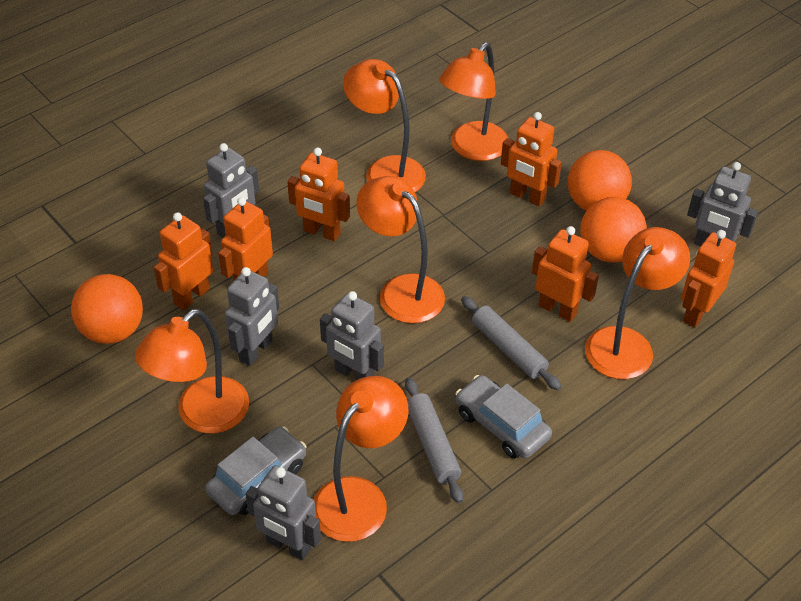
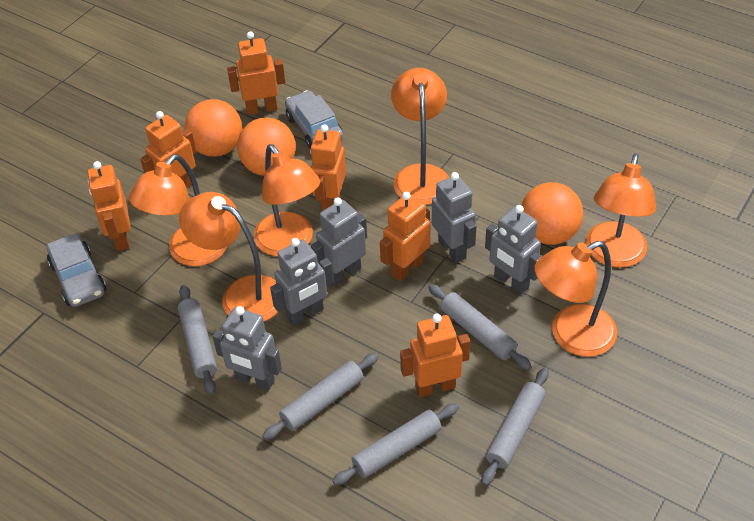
grey rolling pin: [405,377,464,503] [461,296,561,390] = 2 -> [178,285,217,395] [262,353,379,440] [332,403,459,485] [428,284,532,370] [482,368,549,486] = 5

